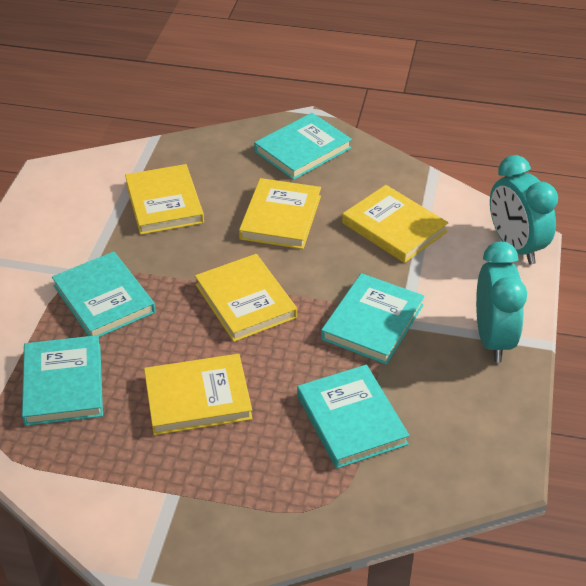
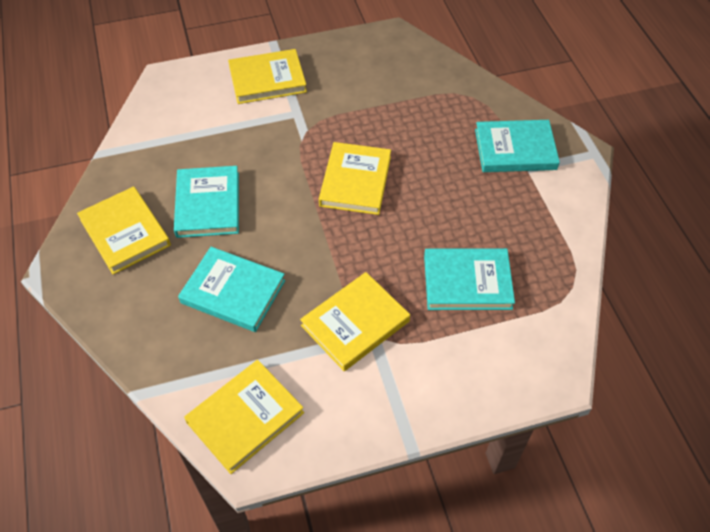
turquoise book: [22,335,103,426] [52,252,156,337] [254,113,352,180] [297,365,409,469] [321,273,425,365] = 5 -> [174,166,239,238] [178,247,285,332] [424,248,515,310] [475,120,560,172] = 4
turquoise clock: [476,242,527,362] [490,155,558,265] = 2 -> none = 0

